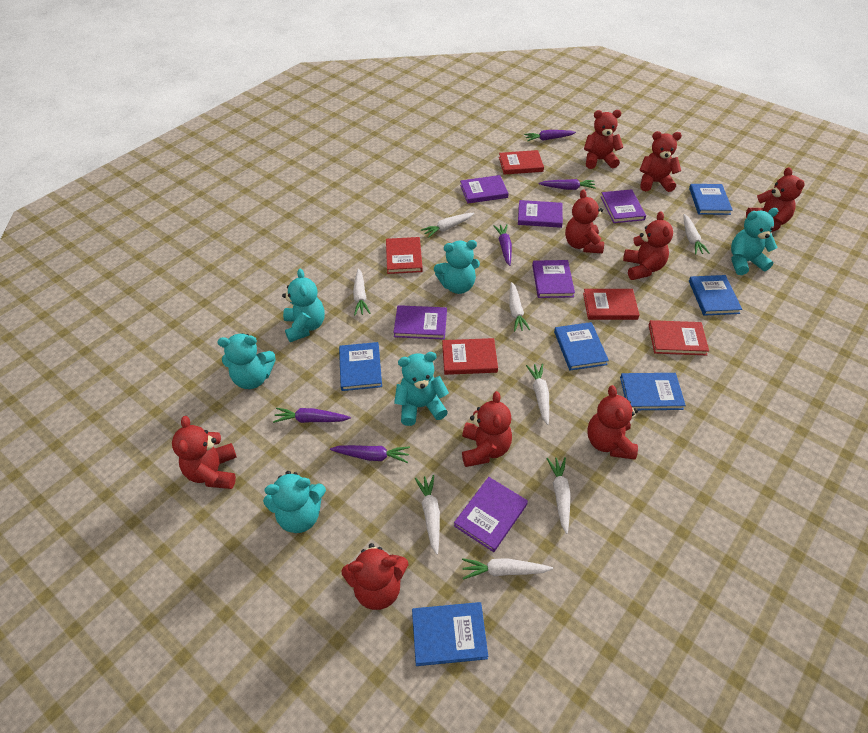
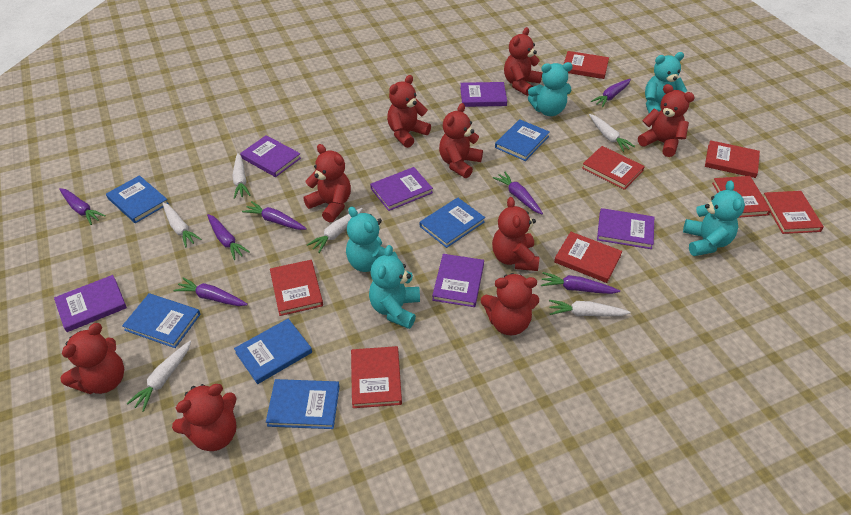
purple carrot: [273,408,351,423] [330,445,410,463] [493,224,512,266] [524,130,576,141] [539,179,596,190] = 5 -> [59,188,106,225] [173,277,248,306] [207,214,250,260] [242,201,307,230] [493,172,543,214] [541,272,620,294] [591,79,631,107] = 7
red book: [386,237,423,274] [442,338,498,375] [499,150,544,175] [583,289,640,320] [649,320,709,356] = 5 -> [270,260,323,316] [351,346,402,408] [554,232,622,283] [564,51,609,79] [582,146,645,190] [705,140,760,178] [712,176,771,217] [763,191,824,234] = 8
turquoise teddy bear: [217,333,276,389] [263,471,326,533] [282,268,325,342] [394,352,449,426] [434,240,480,294] [731,208,778,275] = 6 -> [346,206,398,272] [369,245,420,329] [528,62,573,116] [645,52,687,113] [683,180,745,256] = 5
white carrot: [353,268,370,315] [415,475,440,555] [421,213,474,238] [462,558,553,580] [509,282,530,331] [526,364,549,425] [546,458,571,534] [683,214,710,254] = 8 -> [127,341,191,412] [163,202,202,247] [232,153,251,199] [307,208,363,253] [549,300,631,317] [589,114,635,152] = 6

